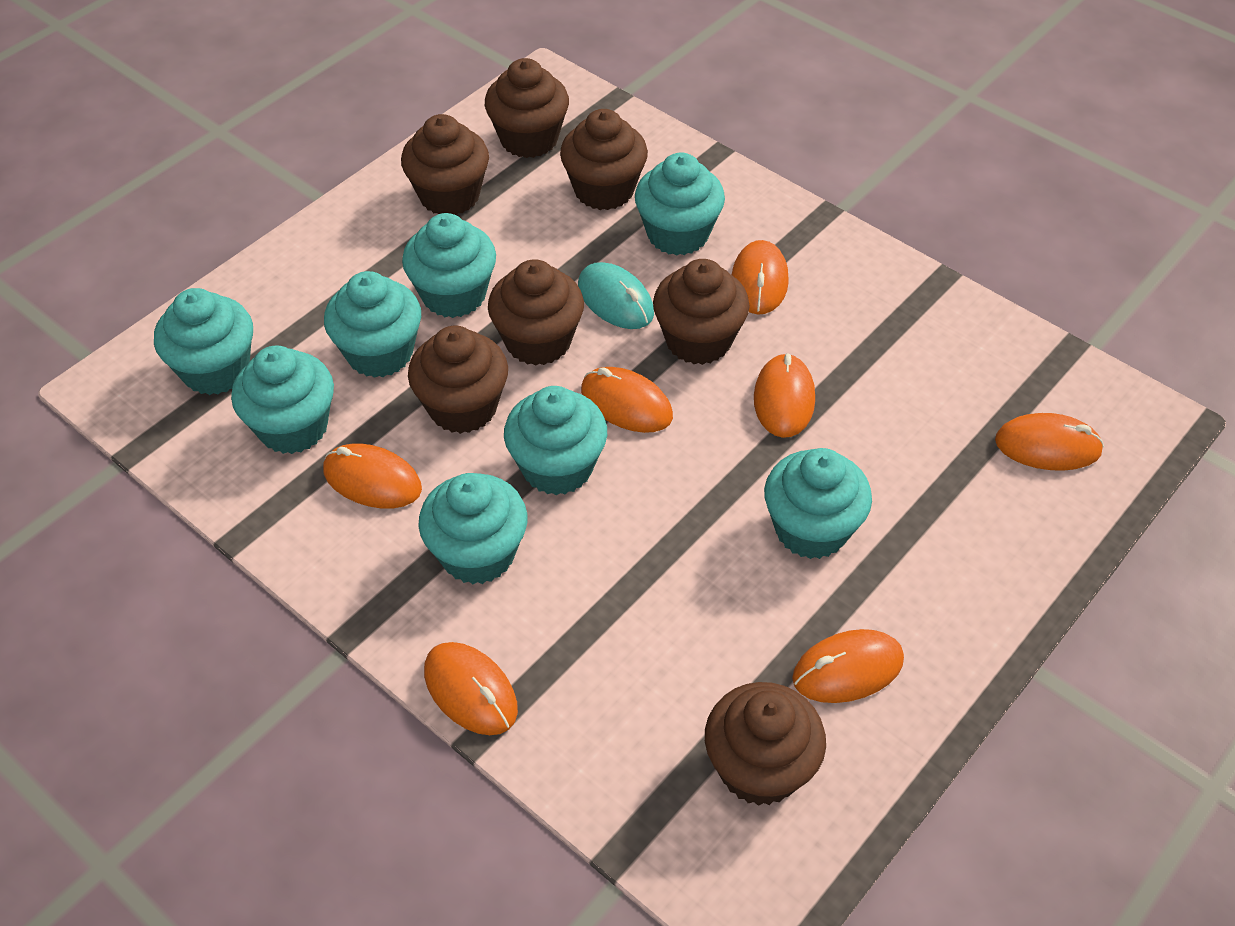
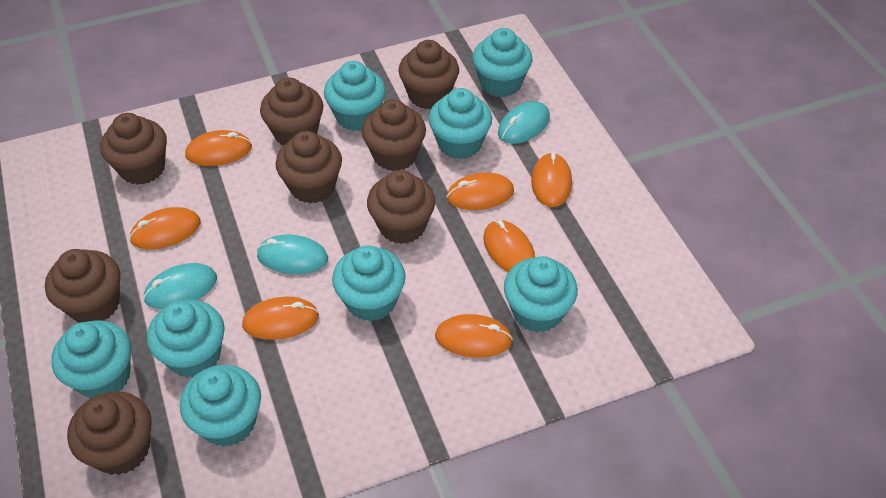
brown cupcake: [401,114,489,215] [408,326,508,434] [485,58,569,158] [488,259,584,366] [560,109,648,210] [653,259,750,365] [705,682,826,806] = 7 -> [45,249,120,323] [67,391,152,475] [100,113,167,185] [260,77,323,145] [275,131,342,203] [362,99,426,171] [367,170,435,244] [398,40,459,109] = 8
turquoise mouse: [578,262,654,329] = 1 -> [143,263,217,309] [257,235,328,275] [498,101,550,144] = 3

